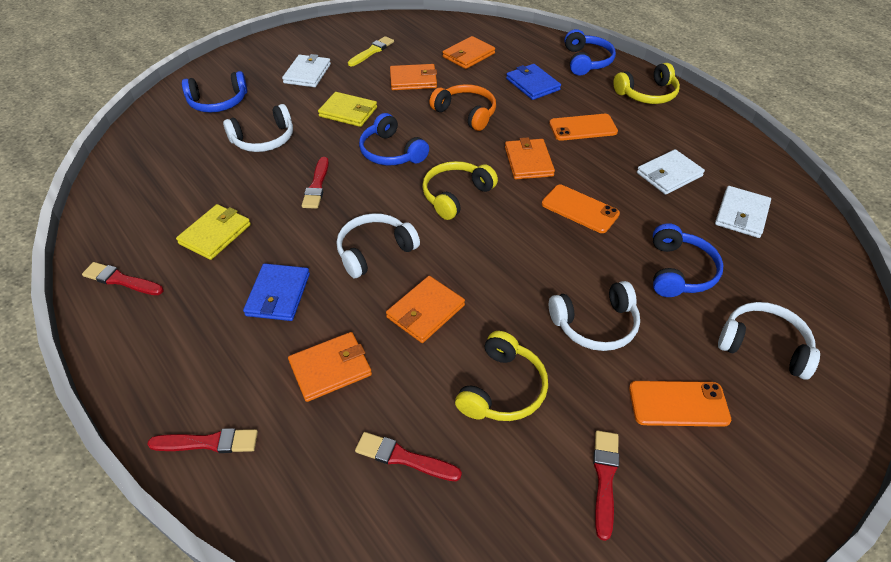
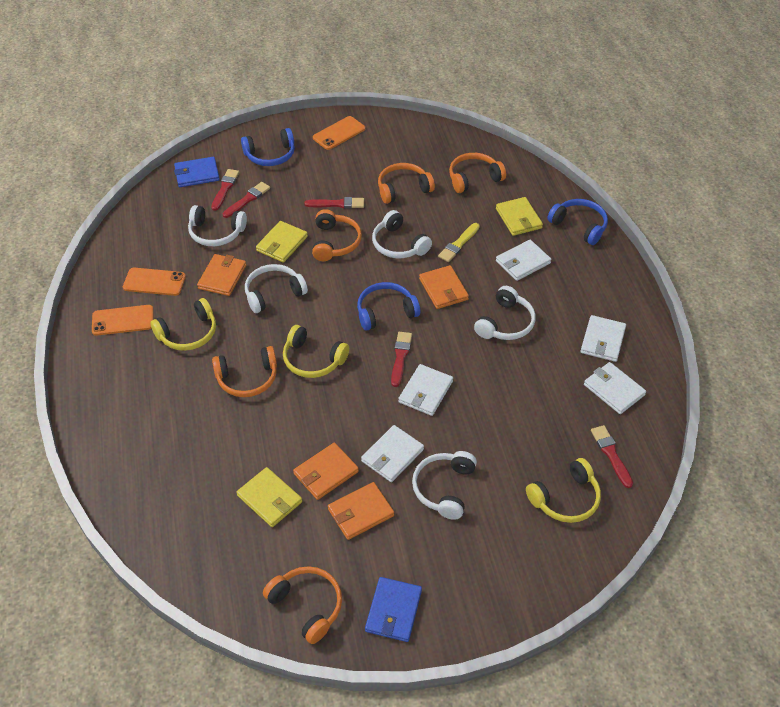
blue headphones: [182,71,247,112] [359,113,429,165] [565,29,616,76] [653,223,723,297] = 4 -> [241,128,295,166] [357,282,420,331] [547,199,608,245] = 3
orange headphones: [429,84,496,131] = 1 -> [212,346,277,397] [263,566,342,644] [312,209,362,261] [378,163,435,204] [449,153,506,193] = 5
orange wallet: [288,332,372,402] [386,276,465,343] [390,64,437,90] [443,36,495,69] [505,137,555,179] = 5 -> [197,254,246,296] [293,443,359,500] [328,482,394,540] [419,265,469,309] = 4
white headphones: [223,104,293,152] [337,213,420,278] [549,281,640,351] [718,302,820,380] = 4 -> [188,205,247,246] [245,264,308,313] [372,210,432,258] [412,451,477,520] [474,286,536,340] = 5
white wallet: [282,54,331,87] [637,149,705,195] [715,186,771,238] = 3 -> [361,425,424,482] [398,364,453,416] [496,240,551,281] [581,315,626,362] [584,362,646,414] = 5
yellow wallet: [176,204,251,260] [318,92,377,127] = 2 -> [236,467,302,527] [256,221,308,263] [496,197,543,236] = 3

